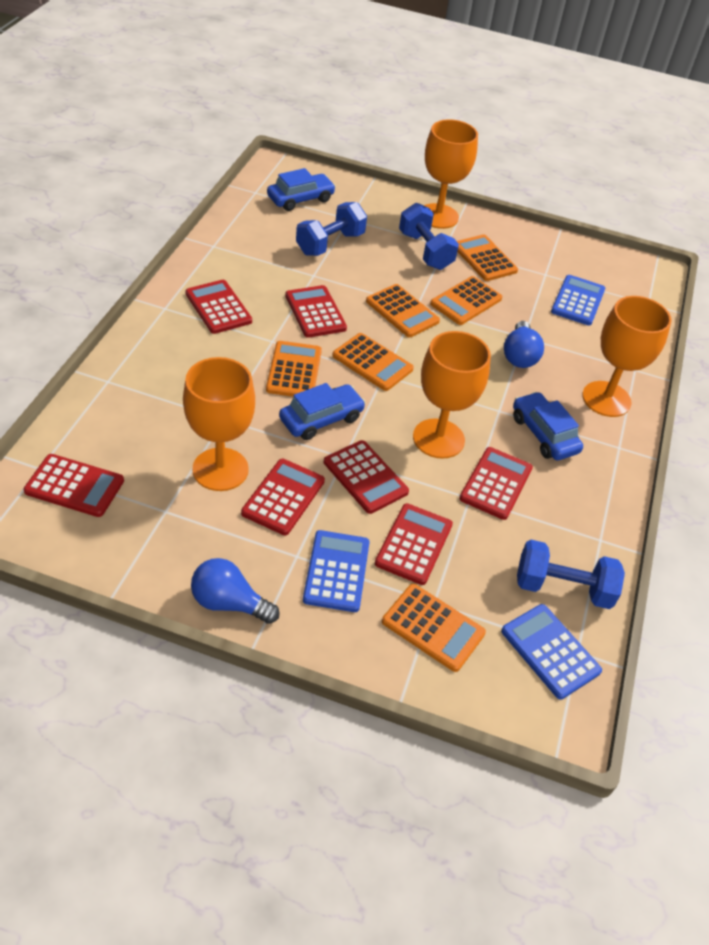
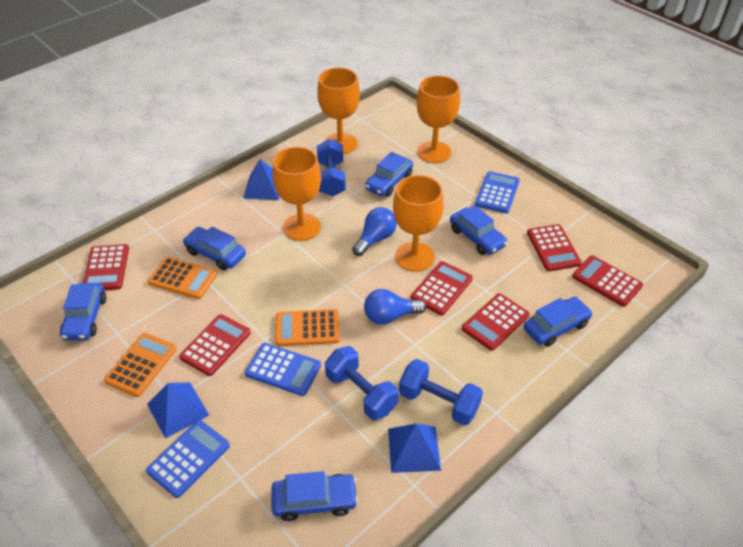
blue car: [267,168,336,211] [279,383,366,440] [513,392,583,460] = 3 -> [60,283,106,340] [183,227,246,270] [271,471,358,521] [365,152,413,197] [450,205,508,255] [524,297,593,347] = 6
blue pyramid: none = 0 -> [147,382,209,439] [243,159,280,200] [388,423,441,473] = 3
orange calculator: [266,341,322,397] [332,333,414,391] [366,284,440,337] [382,584,486,672] [430,276,502,325] [457,234,518,281] = 6 -> [104,333,177,397] [148,257,217,299] [275,309,340,346] = 3
red calculator: [23,454,124,517] [185,280,252,334] [241,459,325,535] [285,285,347,338] [324,440,409,514] [375,503,453,585] [459,447,533,520] = 7 -> [83,244,129,290] [179,314,251,376] [411,261,473,315] [462,293,530,351] [527,224,582,271] [572,255,643,307] = 6

